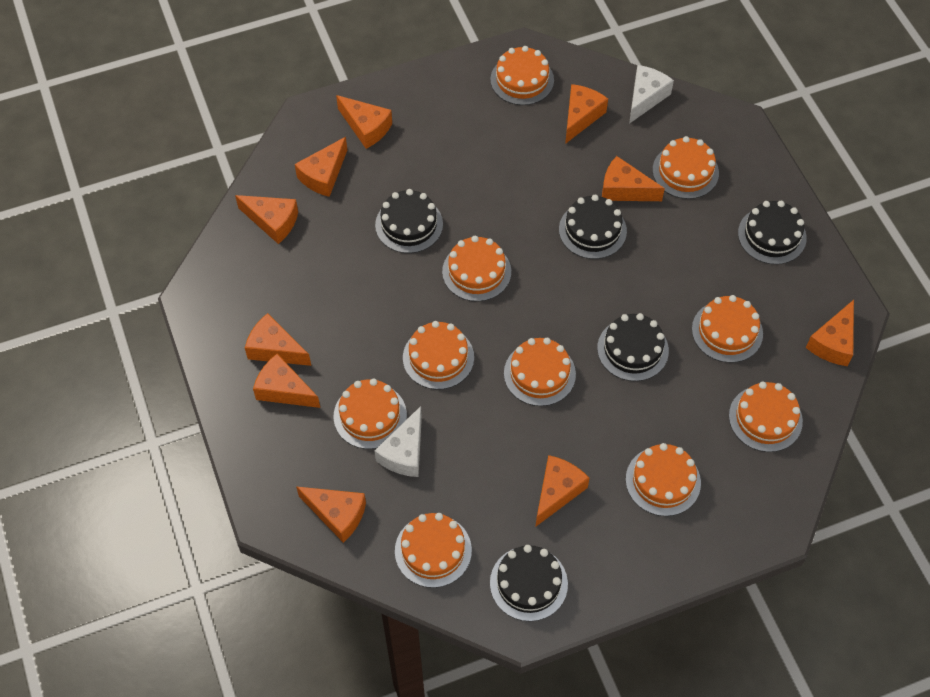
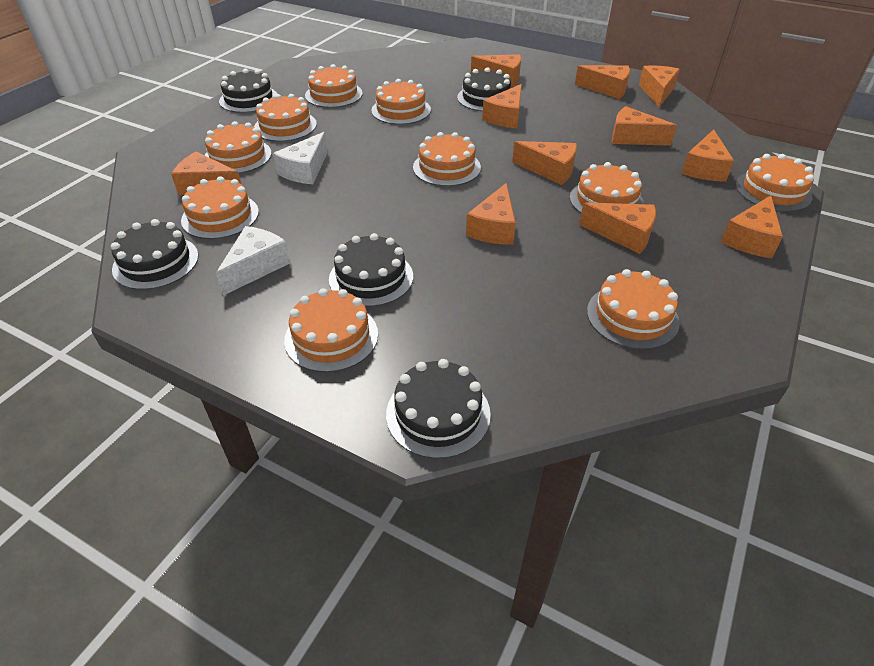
orange cheese: [235,195,298,244] [245,313,311,366] [253,354,320,408] [295,137,347,197] [296,487,366,543] [336,95,392,149] [535,455,590,527] [565,84,608,144] [602,156,665,201] [806,300,854,366] = 10 -> [171,152,242,195] [466,183,516,245] [471,54,521,87] [482,84,522,128] [512,141,577,185] [575,65,630,99] [579,203,656,254] [612,106,677,146] [639,66,680,107] [681,129,734,182] [721,195,783,258] = 11

